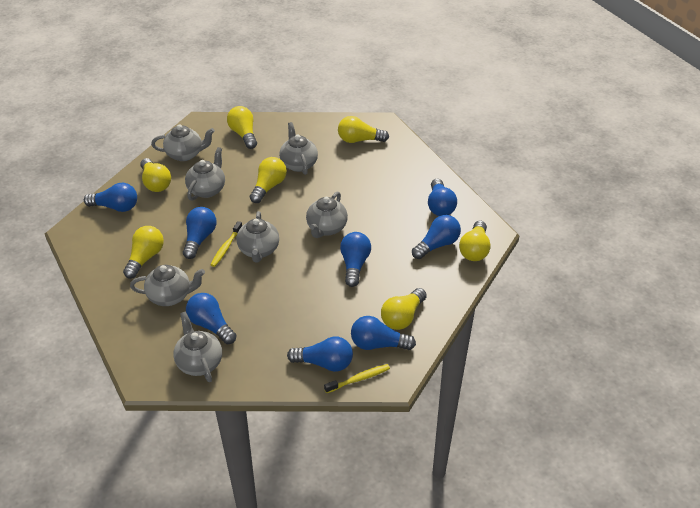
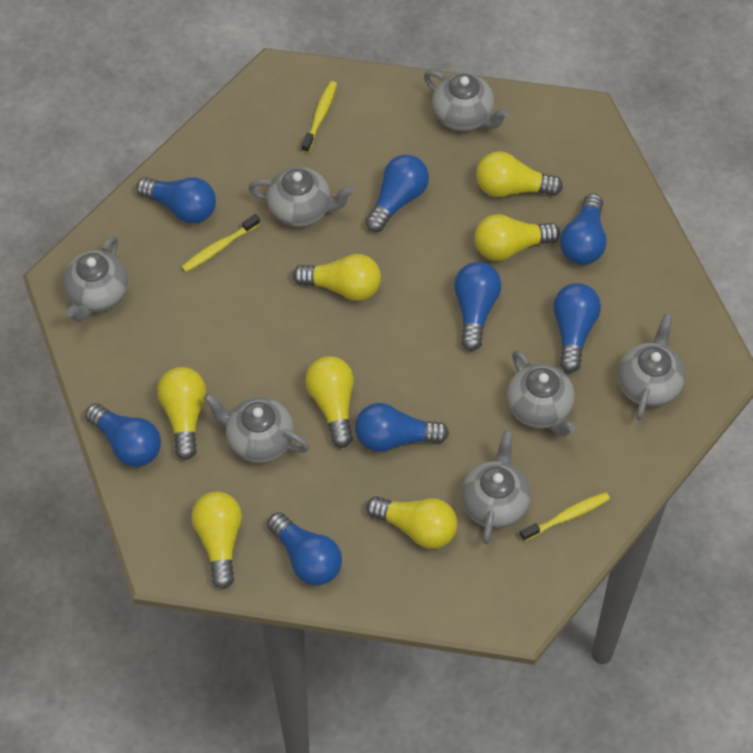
yellow toothbrush: [211,221,242,267] [324,364,390,393] = 2 -> [182,214,260,272] [301,81,337,153] [520,492,610,541] = 3

